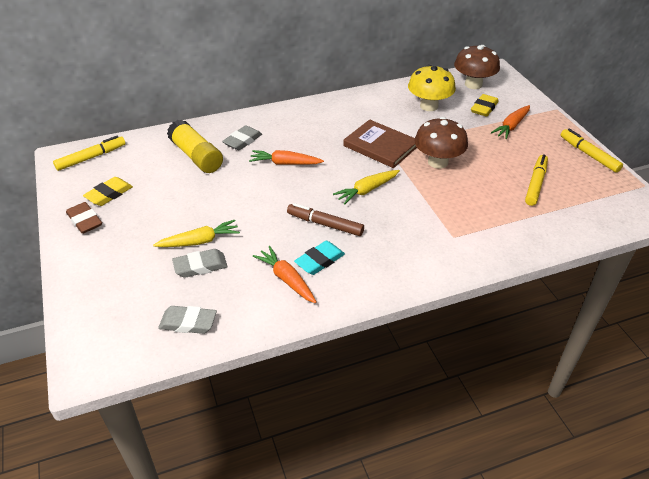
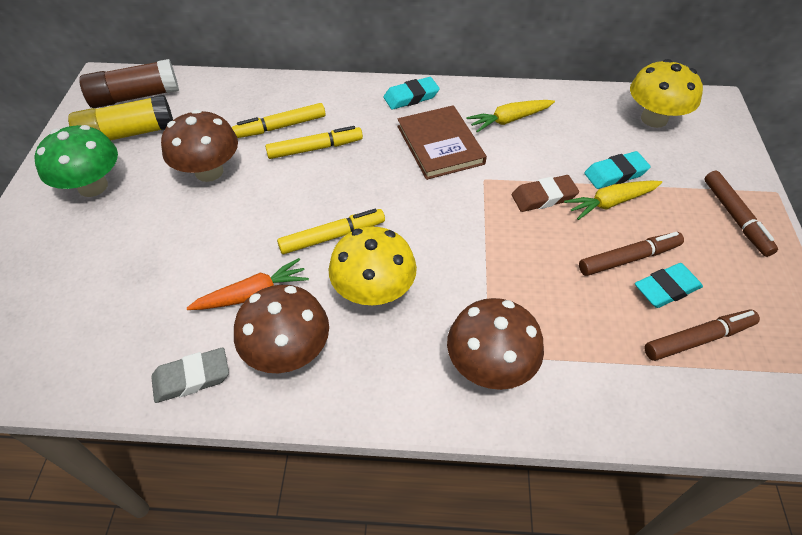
brown glue stick: none = 0 -> [79,59,179,108] = 1
brown marker: [287,203,364,236] = 1 -> [579,232,684,276] [645,310,760,361] [705,171,778,257] = 3
brown mushroom: [414,117,468,169] [454,45,500,89] = 2 -> [161,109,238,182] [234,285,329,373] [447,298,544,390] = 3
green mushroom: none = 0 -> [34,125,118,197] = 1
grey eraser: [158,306,217,334] [172,249,228,278] [222,125,262,150] = 3 -> [151,348,229,403] = 1
orange carrot: [249,150,324,165] [253,246,317,303] [491,105,530,139] = 3 -> [187,258,309,310] = 1
turquoise eraser: [294,241,345,275] = 1 -> [384,77,440,110] [584,151,651,189] [635,263,703,308] = 3
yellow eraser: [83,177,133,206] [471,94,499,117] = 2 -> none = 0
yellow mushroom: [408,64,456,111] = 1 -> [328,226,417,305] [630,59,703,128] = 2

